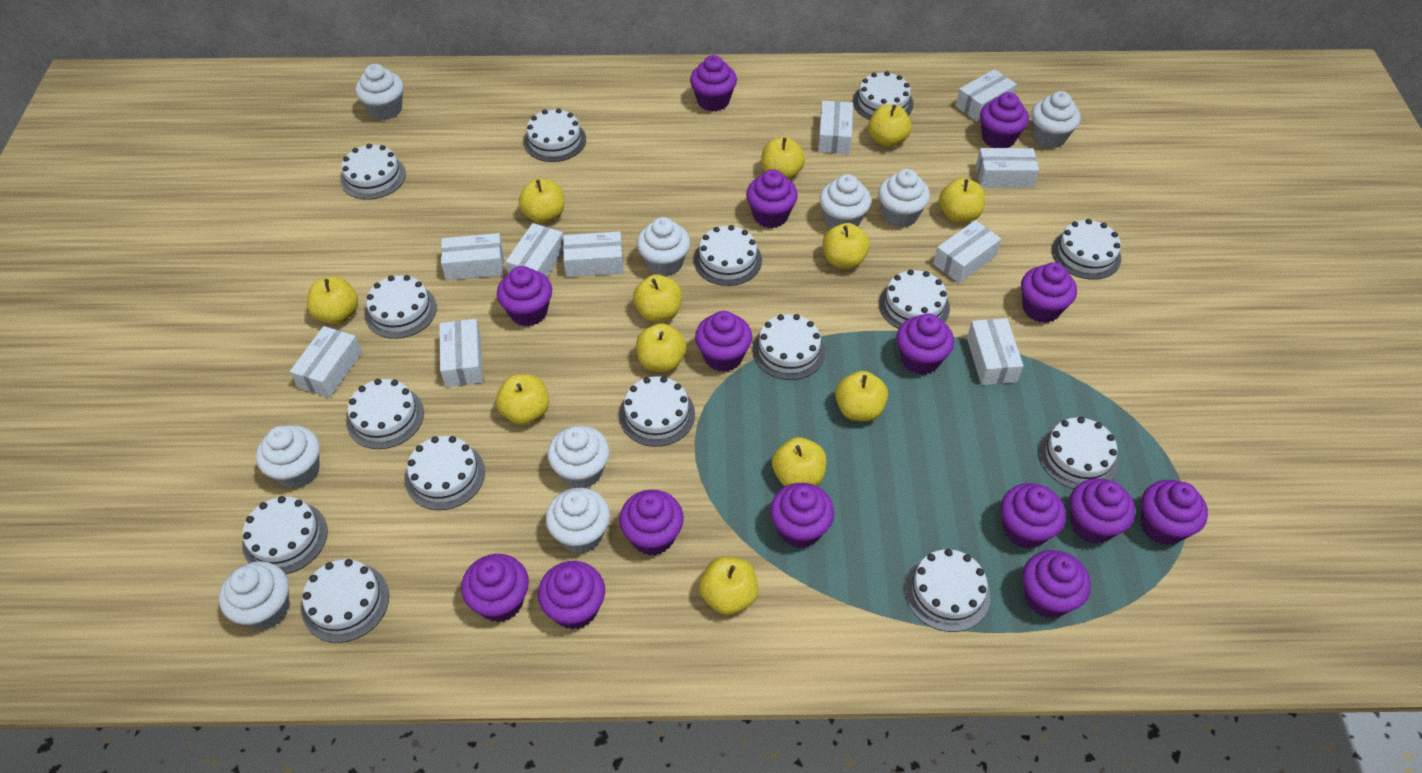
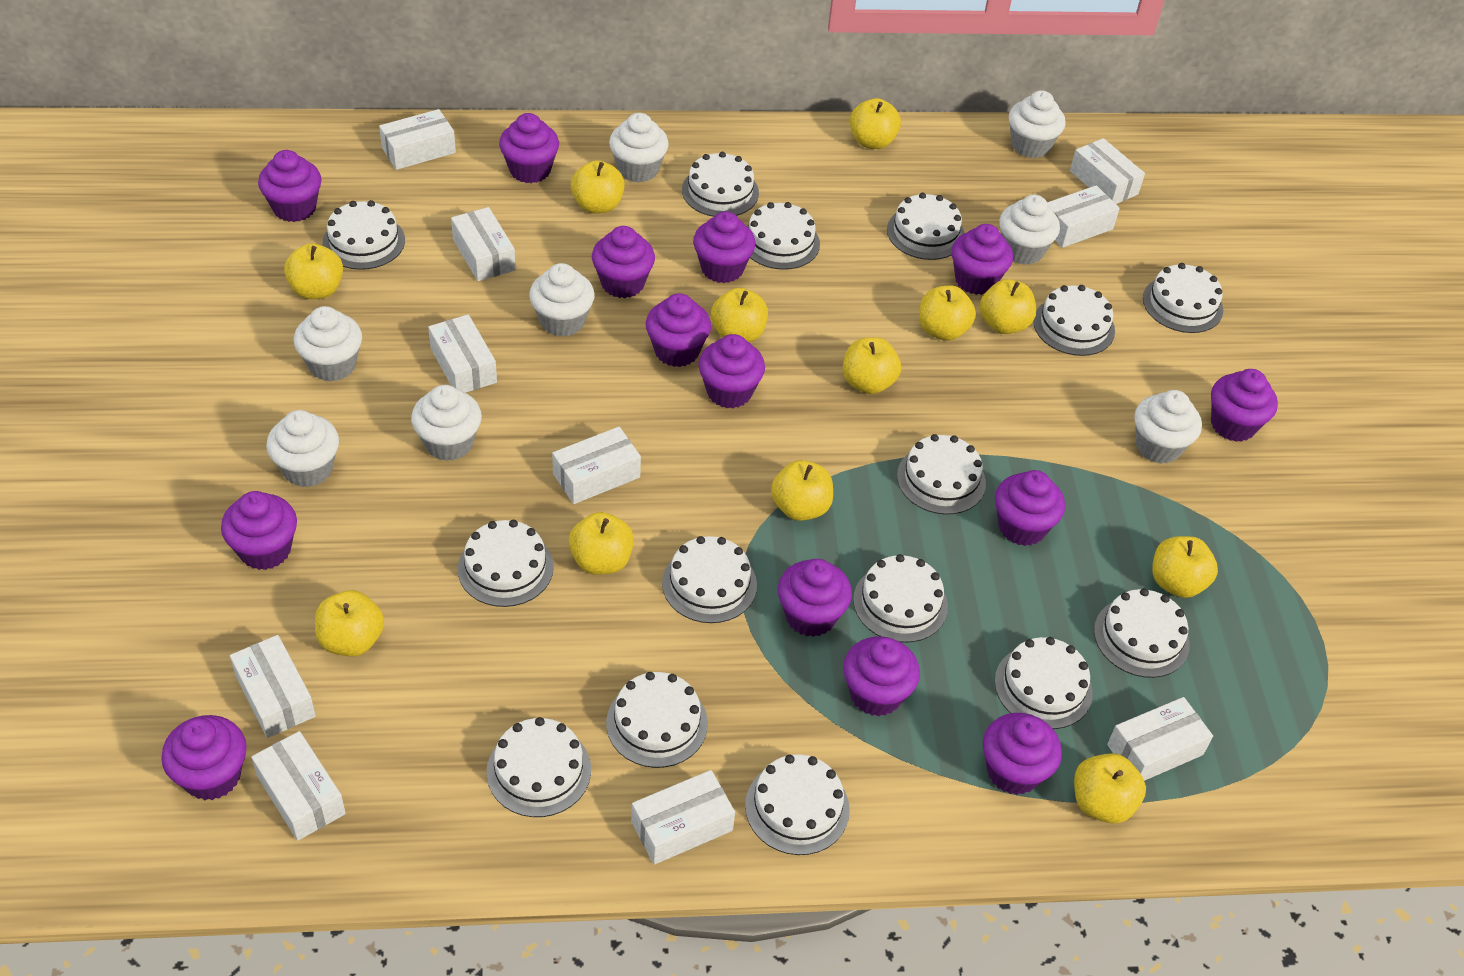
purple cupcake: [461,554,529,622] [497,266,552,326] [538,561,605,630] [619,490,684,556] [690,55,737,112] [695,311,752,372] [746,169,798,228] [770,483,834,548] [897,313,954,375] [980,92,1029,148] [1001,483,1066,549] [1021,262,1077,323] [1023,550,1091,618] [1070,478,1135,544] [1141,480,1208,545] = 15 -> [161,715,247,800] [221,491,297,570] [258,150,321,222] [499,113,559,183] [592,226,655,298] [646,293,711,367] [693,211,756,283] [698,334,765,408] [778,559,852,637] [843,636,920,716] [951,224,1013,295] [983,713,1062,795] [995,470,1065,546] [1211,369,1278,442] = 14
white cupcake: [219,561,289,630] [256,425,320,489] [355,64,403,120] [546,488,610,554] [547,426,609,488] [637,217,690,277] [820,174,871,229] [878,169,930,228] [1031,91,1080,148] = 9 -> [266,410,339,487] [294,306,362,382] [411,385,482,461] [529,263,595,337] [609,113,669,183] [999,195,1060,265] [1009,90,1066,158] [1134,390,1202,464] = 8

